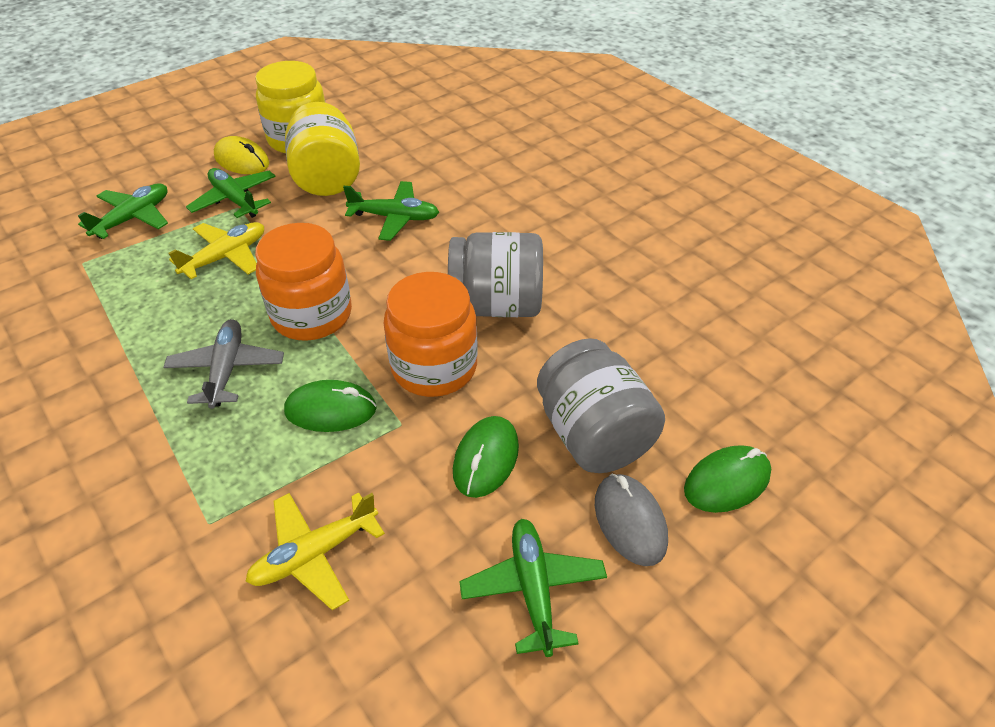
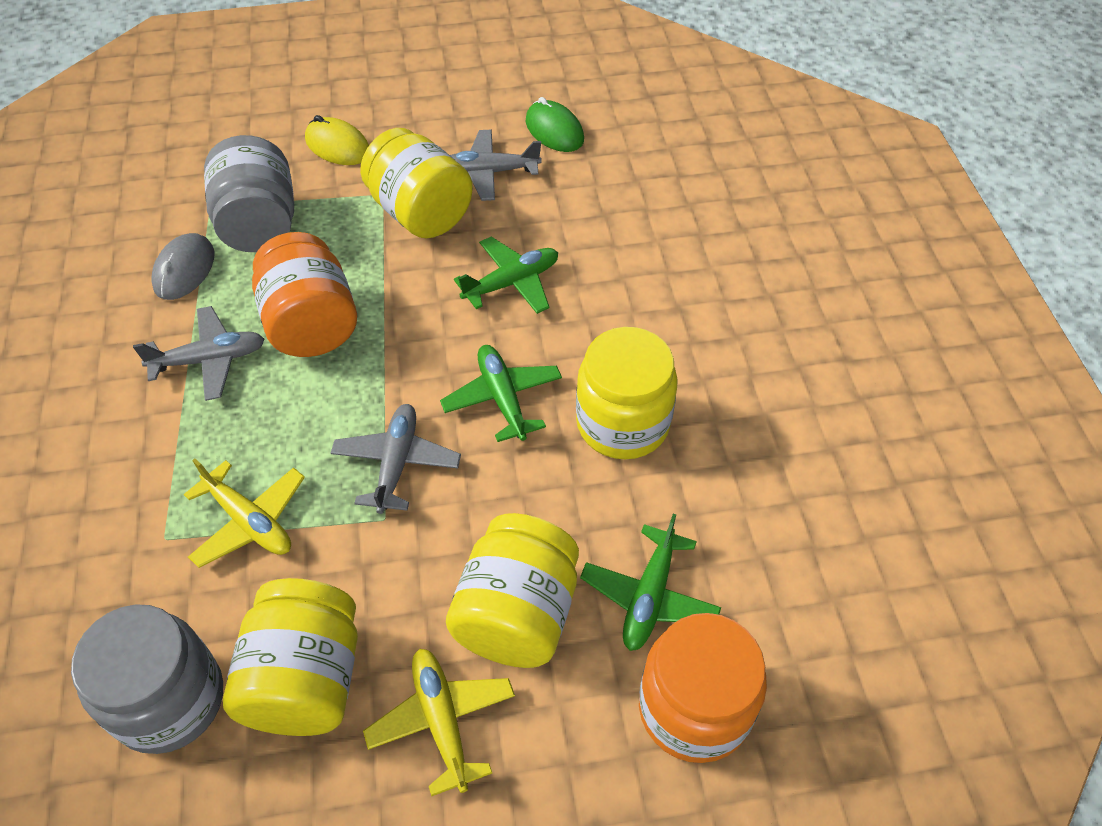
green mouse: [284,380,377,432] [453,416,519,498] [684,445,771,513] = 3 -> [526,97,584,152] = 1
green plane: [78,183,168,239] [186,168,276,218] [343,181,439,241] [459,519,607,657] = 4 -> [440,345,562,442] [454,237,558,314] [580,514,721,651] = 3
grey plane: [164,319,284,409] = 1 -> [133,306,265,401] [331,404,461,514] [450,130,542,201] = 3
yellow jar: [255,61,326,153] [285,102,360,196] = 2 -> [223,578,358,736] [360,128,473,238] [446,513,579,668] [576,327,678,459] = 4

